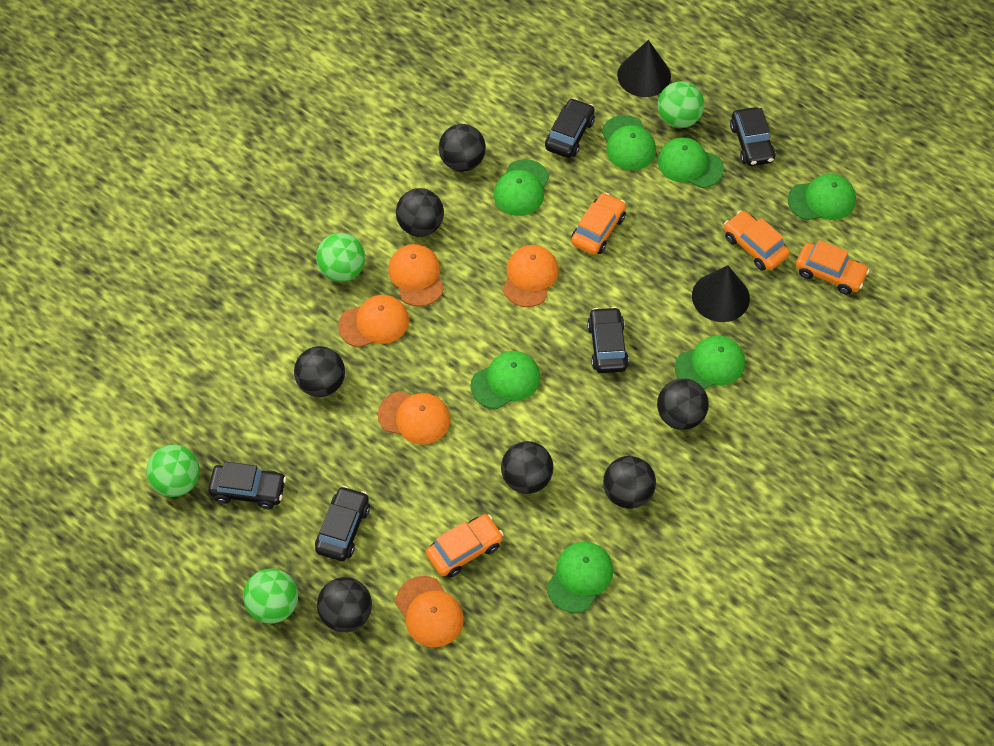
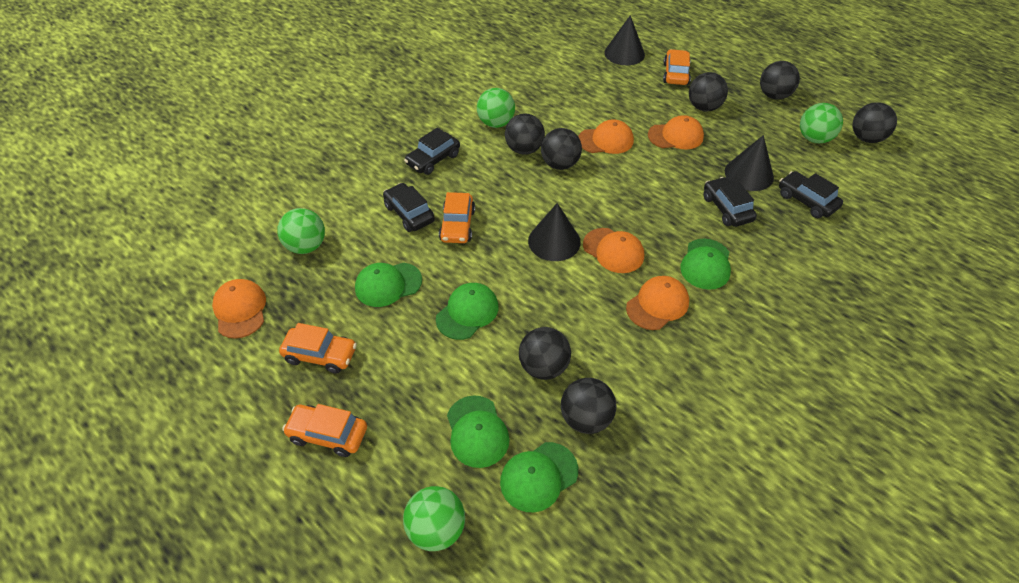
black car: [208,462,286,509] [315,486,370,561] [545,98,595,158] [587,307,629,373] [730,107,776,166] = 5 -> [383,183,435,232] [404,128,460,175] [703,177,757,227] [779,171,843,218] = 4
black cone: [617,40,671,97] [692,265,750,322] = 2 -> [528,203,581,261] [604,15,645,65] [725,135,774,191] = 3
green cap: [470,351,540,409] [494,159,549,216] [547,542,613,613] [602,115,656,170] [658,137,724,188] [675,336,745,389] [788,174,856,220] = 7 -> [355,263,422,307] [436,283,499,340] [447,395,509,468] [500,442,578,513] [680,239,731,290] = 5

